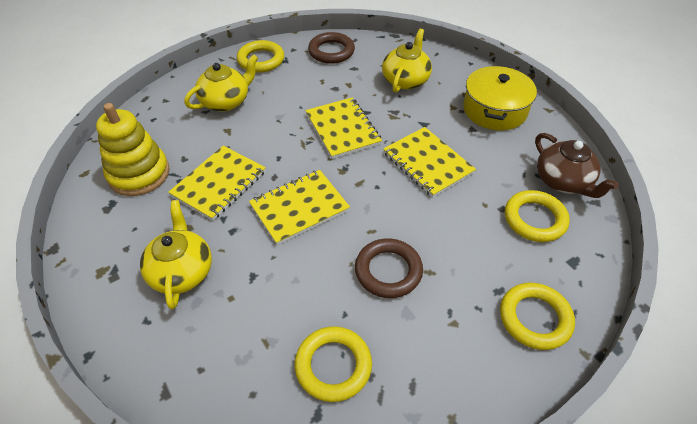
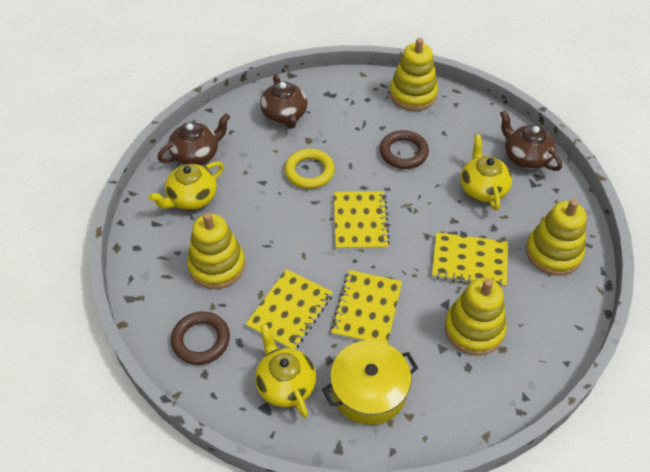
brown teapot: [535,133,619,198] = 1 -> [157,113,230,165] [260,74,307,129] [500,110,562,171] = 3
yellow ring: [237,40,284,73] [295,326,372,402] [500,283,575,350] [505,190,570,242] = 4 -> [284,149,335,189] = 1
yellow stacking toy: [96,103,169,196] = 1 -> [187,213,245,289] [389,38,438,111] [444,278,507,356] [526,199,587,275] = 4

